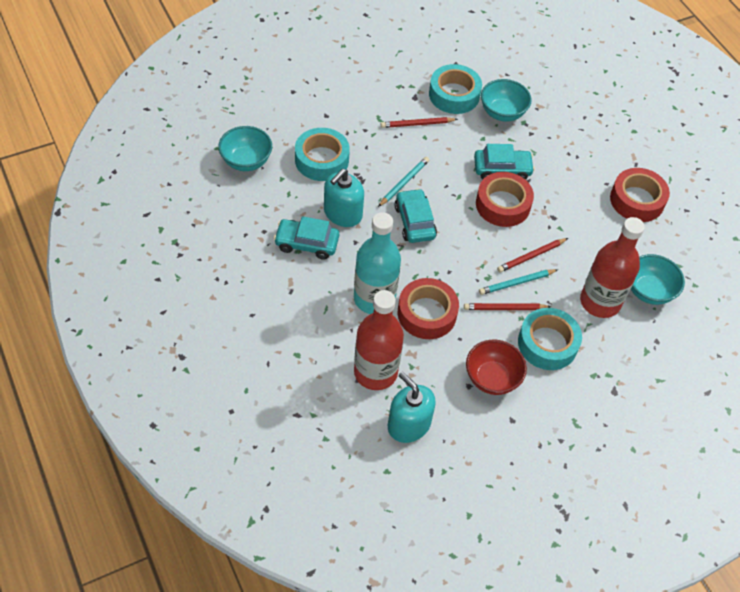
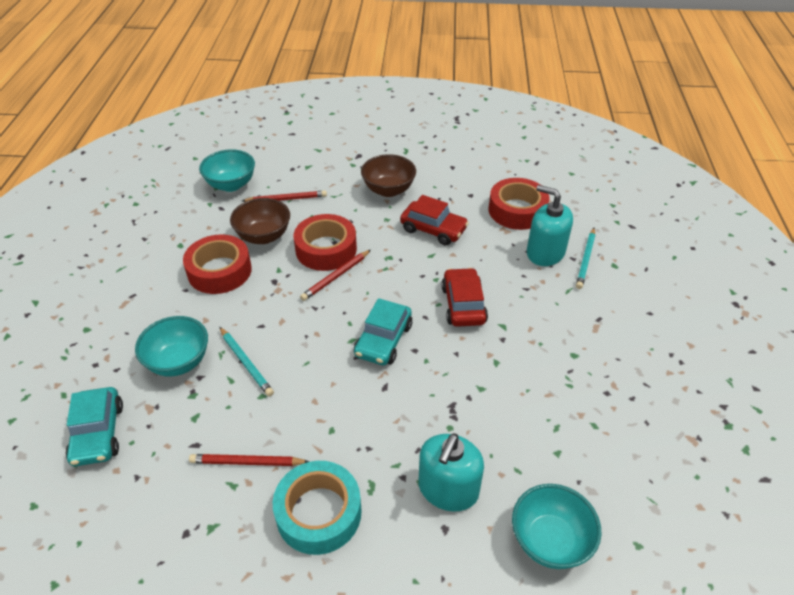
brown bowl: none = 0 -> [230,198,290,244] [361,154,416,197] = 2
red bottle: [354,290,404,390] [580,217,645,318] = 2 -> none = 0
red bowl: [466,340,527,395] = 1 -> none = 0
red car: none = 0 -> [400,195,469,246] [441,268,488,327] = 2
turquoise bottle: [354,212,401,314] = 1 -> none = 0
turquoise car: [274,216,339,260] [395,189,437,243] [474,144,535,180] = 3 -> [66,387,123,466] [354,298,412,365] = 2
turquoise tape: [295,128,350,181] [429,64,482,114] [518,308,582,370] = 3 -> [273,461,362,555] = 1

